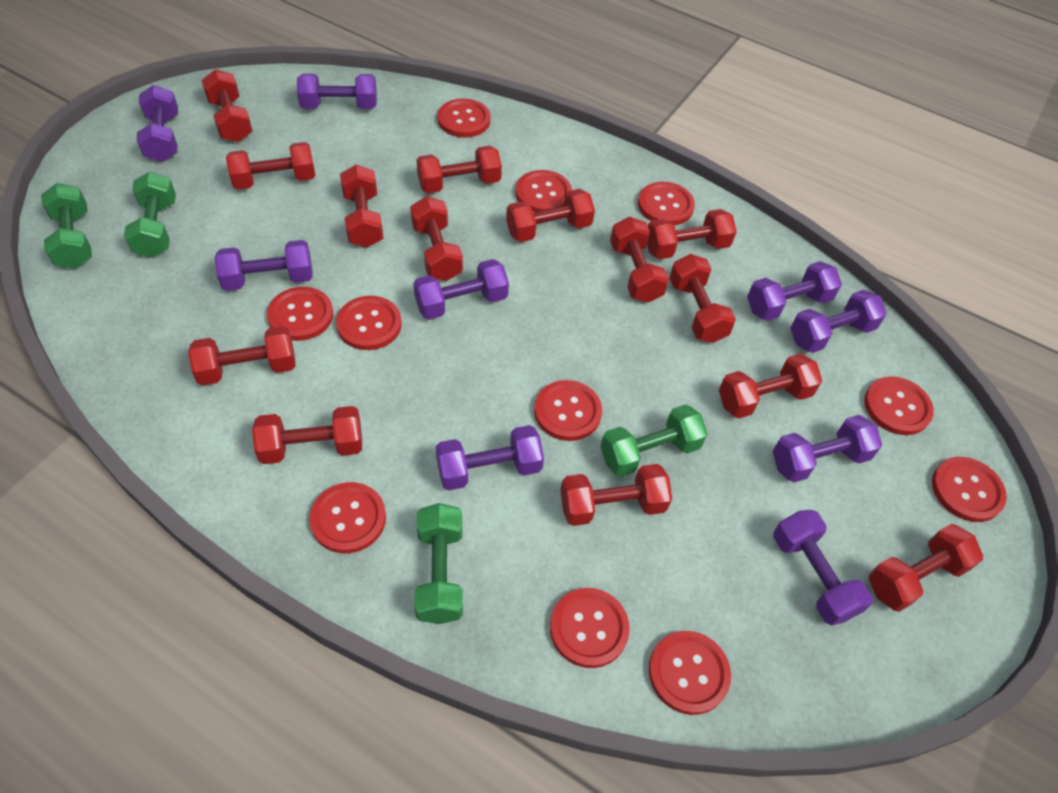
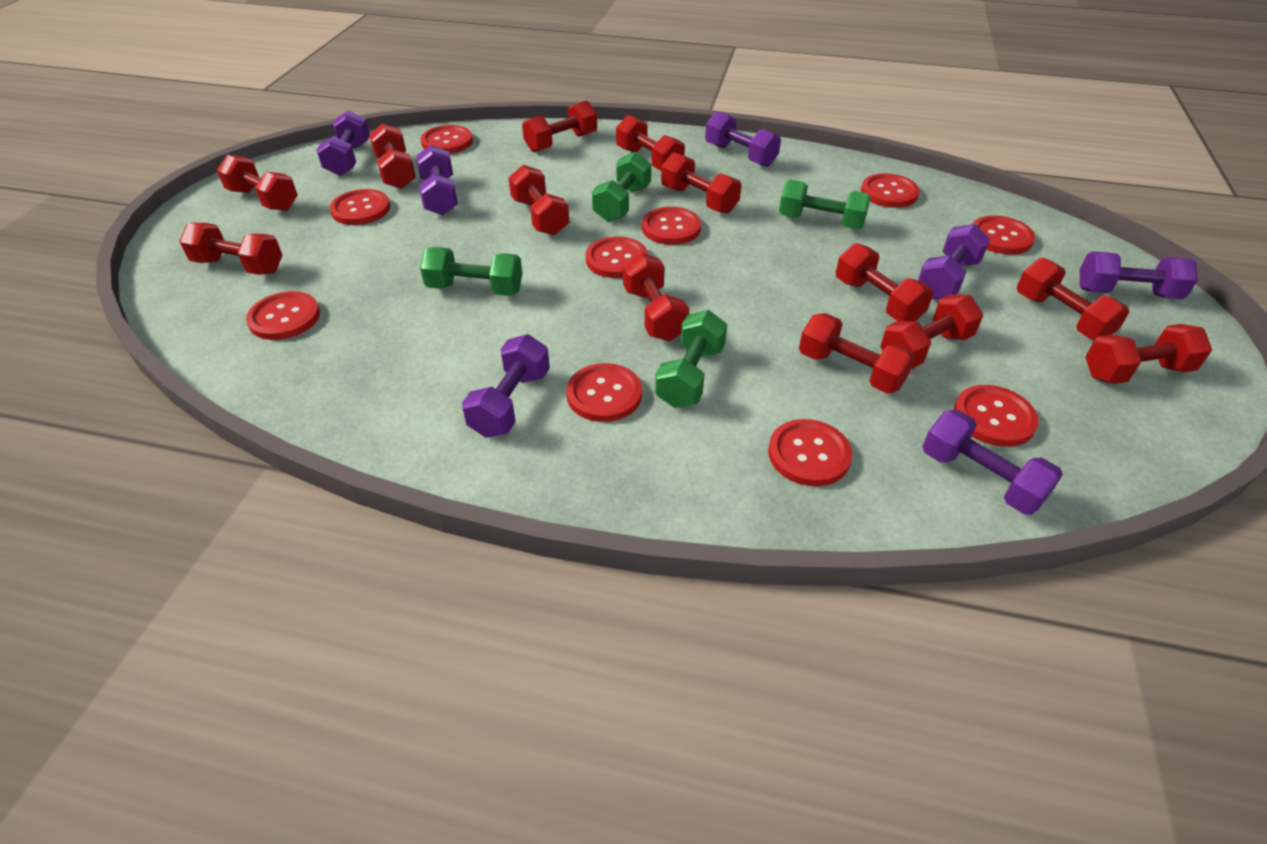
purple dumbbell: [137,85,178,162] [214,240,313,291] [297,74,377,109] [413,259,509,320] [436,425,544,490] [747,261,842,321] [773,415,882,482] [773,510,873,625] [790,290,887,353] = 9 -> [316,110,370,176] [416,145,458,215] [462,334,550,438] [705,111,781,167] [918,224,990,299] [922,410,1063,515] [1080,251,1198,299] = 7
red button: [267,287,333,341] [309,482,386,553] [336,296,402,350] [438,99,491,138] [516,170,572,212] [534,380,602,441] [550,588,630,668] [638,182,695,225] [649,631,731,715] [864,376,934,435] [932,457,1007,522] = 11 -> [246,291,320,340] [330,189,390,225] [420,125,473,154] [566,363,642,422] [586,236,648,278] [642,207,701,245] [768,419,852,486] [861,173,920,208] [954,385,1039,447] [973,215,1035,255] = 10
red dumbbell: [188,326,295,386] [201,69,253,142] [226,142,316,190] [252,406,362,464] [340,164,383,248] [410,196,463,281] [416,146,502,193] [506,189,595,242] [560,464,672,526] [610,216,669,303] [647,209,737,259] [669,254,736,343] [719,353,822,418] [869,524,983,612] = 14 -> [179,223,282,275] [217,154,298,211] [369,123,416,189] [508,165,569,235] [522,100,597,152] [616,115,685,170] [623,253,689,341] [661,152,741,214] [799,313,916,394] [836,243,933,322] [880,294,983,368] [1017,257,1129,340] [1085,324,1212,384] = 13

